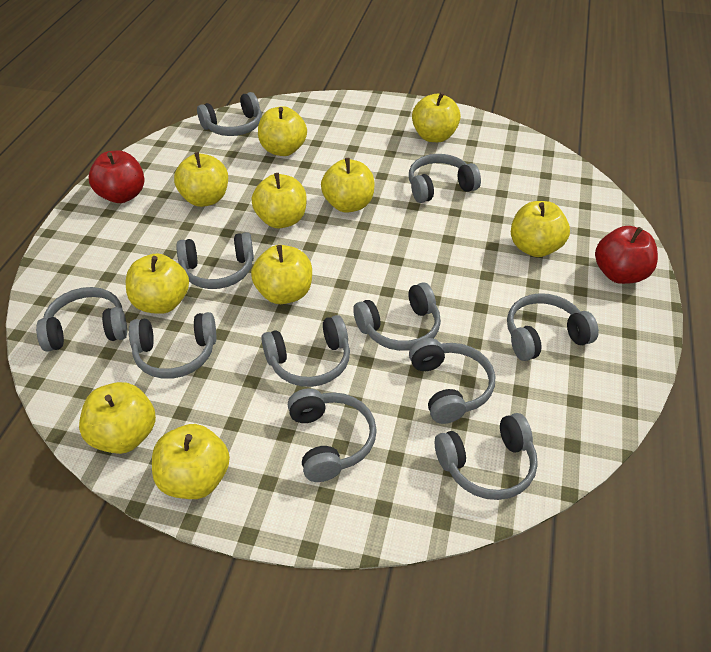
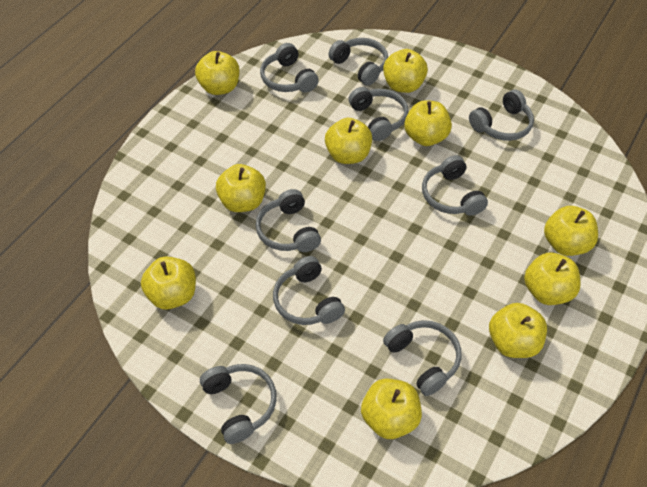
grey headphones: [36,287,127,352] [129,312,216,379] [176,232,254,289] [197,92,262,136] [261,315,350,387] [288,388,377,482] [353,282,441,351] [409,154,481,203] [409,338,495,424] [435,413,538,500] [507,293,599,361] = 11 -> [200,364,277,444] [256,189,321,252] [260,43,319,92] [273,256,345,325] [329,38,388,86] [349,87,409,141] [383,320,461,396] [422,155,488,216] [469,90,534,141] = 9
red apple: [89,151,144,203] [595,226,658,284] = 2 -> none = 0

